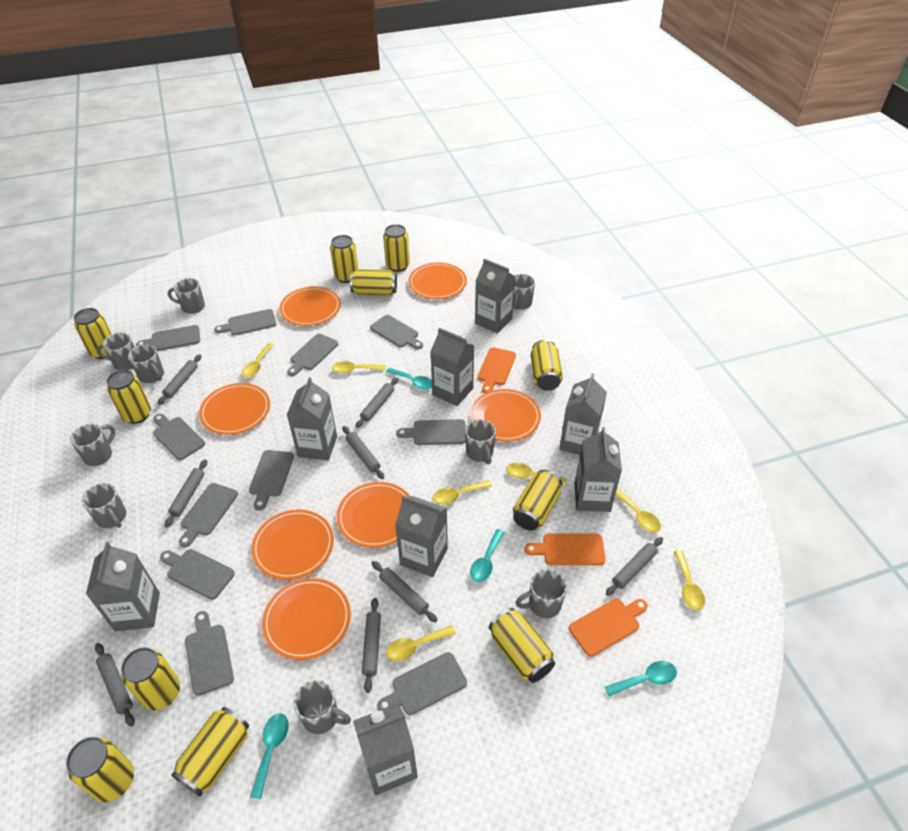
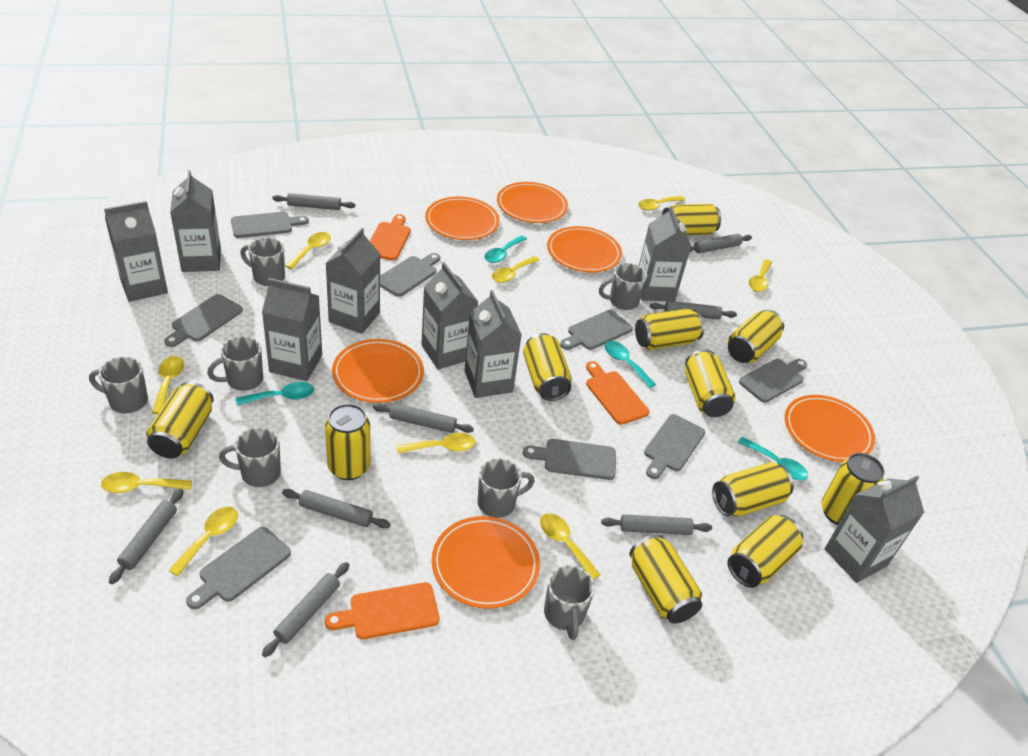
grey cutting board: [136,325,200,351] [153,414,205,460] [160,549,235,600] [179,483,238,548] [185,611,234,696] [214,309,277,336] [249,450,294,511] [287,334,338,376] [370,315,423,349] [377,652,467,715] [396,419,466,445] = 11 -> [164,294,243,347] [186,527,291,609] [231,212,309,238] [380,253,440,297] [523,439,616,480] [560,310,633,350] [644,414,705,479] [739,359,807,403] = 8
grey mug: [70,424,115,466] [82,483,126,528] [96,333,135,370] [128,344,164,383] [168,278,205,314] [293,680,351,734] [465,419,496,464] [513,274,535,310] [515,569,567,618] = 9 -> [89,357,148,413] [207,336,263,391] [219,427,281,487] [240,237,285,286] [478,458,535,518] [544,565,595,640] [599,263,647,310] = 7
orange plate: [199,383,270,435] [251,509,334,580] [262,578,351,660] [280,287,341,326] [337,482,410,548] [408,263,467,299] [470,389,541,442] = 7 -> [332,339,424,403] [425,197,499,240] [432,516,540,609] [497,182,568,223] [547,226,622,273] [785,395,875,462] = 6
yellow spoon: [242,343,274,377] [332,361,386,373] [386,625,456,661] [433,480,492,505] [506,463,567,485] [615,488,661,532] [674,550,705,610] = 7 -> [101,472,192,493] [152,356,184,414] [168,507,238,576] [285,232,331,269] [397,433,476,454] [492,256,540,283] [540,513,600,580] [638,196,685,211] [749,259,772,292] = 9

